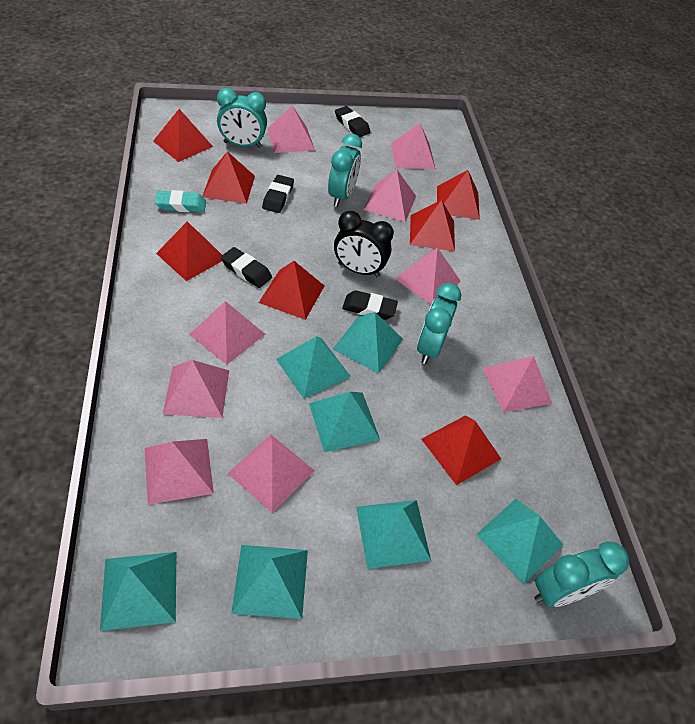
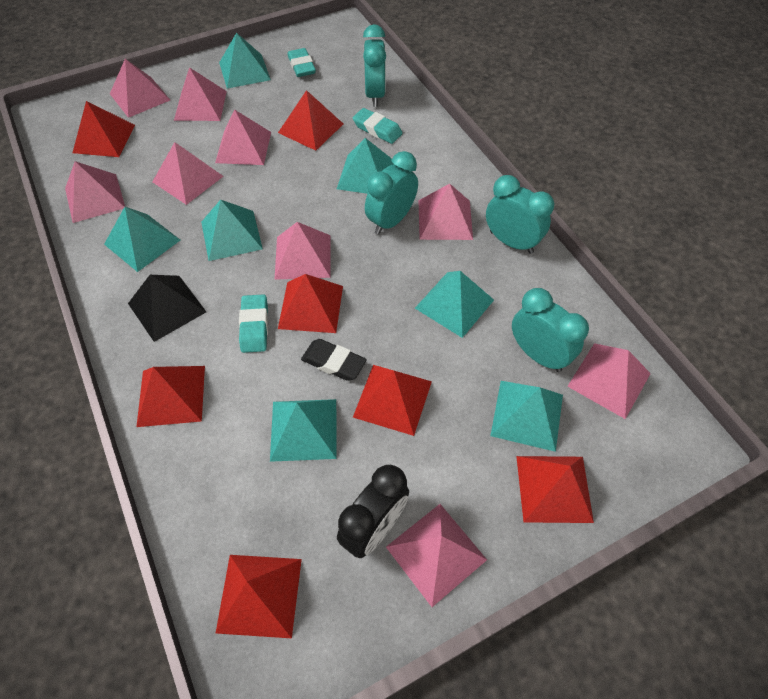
black eraser: [221,247,272,288] [262,175,294,213] [335,106,371,137] [342,290,398,320] = 4 -> [301,339,367,381] = 1
black pyramid: none = 0 -> [128,275,206,342] = 1
turquoise eraser: [155,190,206,212] = 1 -> [239,294,268,353] [288,48,316,77] [353,108,403,144] = 3

